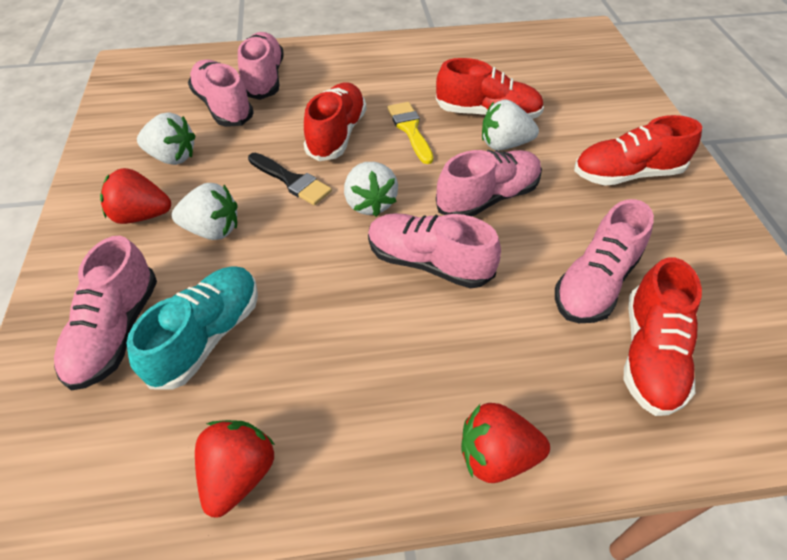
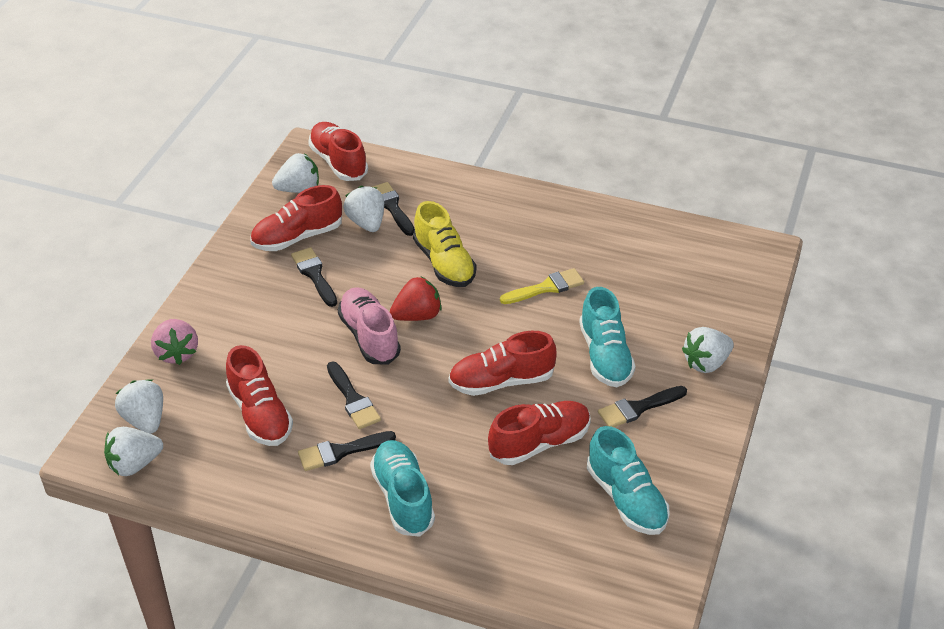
black brush: [248,153,332,205] = 1 -> [291,247,337,307] [298,431,396,471] [327,362,381,429] [372,182,415,236] [598,386,687,427] = 5
pink shoe: [54,236,157,390] [188,59,254,127] [238,32,284,100] [368,213,501,289] [436,150,542,216] [555,199,654,323] = 6 -> [338,287,401,364] = 1
pink strawberry: none = 0 -> [151,319,198,365] = 1
red shoe: [304,83,366,161] [436,58,544,119] [574,115,702,186] [624,257,702,416] = 4 -> [226,345,293,446] [250,185,342,251] [308,122,368,181] [449,331,556,396] [488,401,591,465] = 5
red strawberry: [100,168,171,224] [195,420,275,517] [461,403,550,483] = 3 -> [390,276,442,321] = 1
turquoise shoe: [127,266,258,389] = 1 -> [370,440,435,537] [579,287,636,387] [587,426,670,535] = 3
white strawberry: [137,112,195,165] [172,183,237,240] [344,162,398,217] [482,99,539,150] = 4 -> [104,427,163,476] [115,379,163,434] [272,153,319,193] [344,186,384,232] [682,327,734,373] = 5
yellow shoe: none = 0 -> [413,201,476,287] = 1

